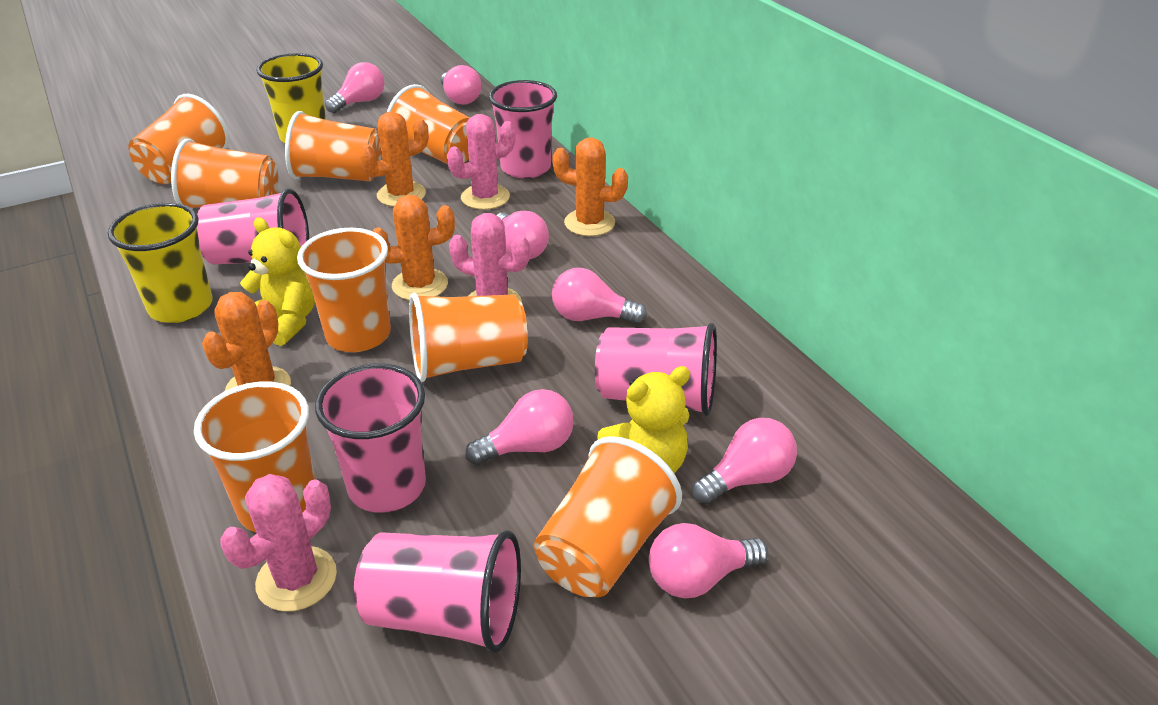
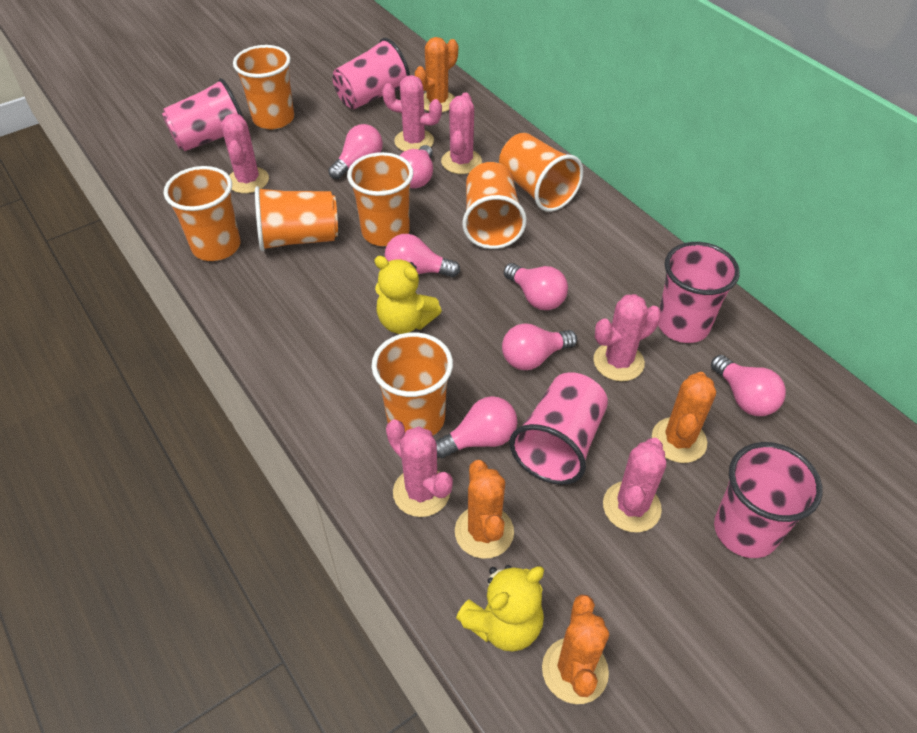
orange cup: [128,94,229,184] [171,139,278,208] [194,382,316,532] [285,111,382,181] [297,228,391,352] [387,84,470,164] [409,293,528,382] [534,436,682,597] = 8 -> [164,166,240,261] [233,45,294,129] [255,186,338,251] [347,152,413,246] [371,332,453,436] [463,162,527,249] [499,133,583,212] = 7
pink cactus: [220,474,337,612] [447,114,516,210] [449,213,530,302] = 3 -> [221,114,269,193] [382,75,442,151] [386,419,453,517] [441,93,482,174] [594,294,661,381] [603,438,666,532] = 6
yellow cup: [108,203,213,323] [256,53,327,143] = 2 -> none = 0

